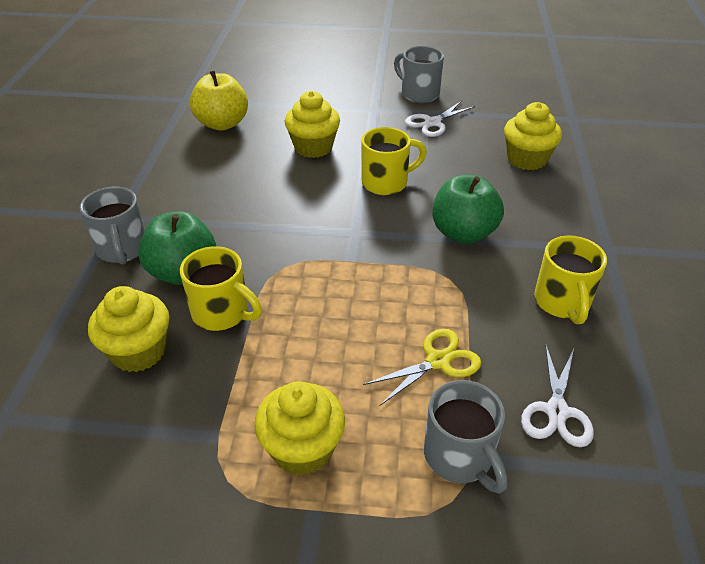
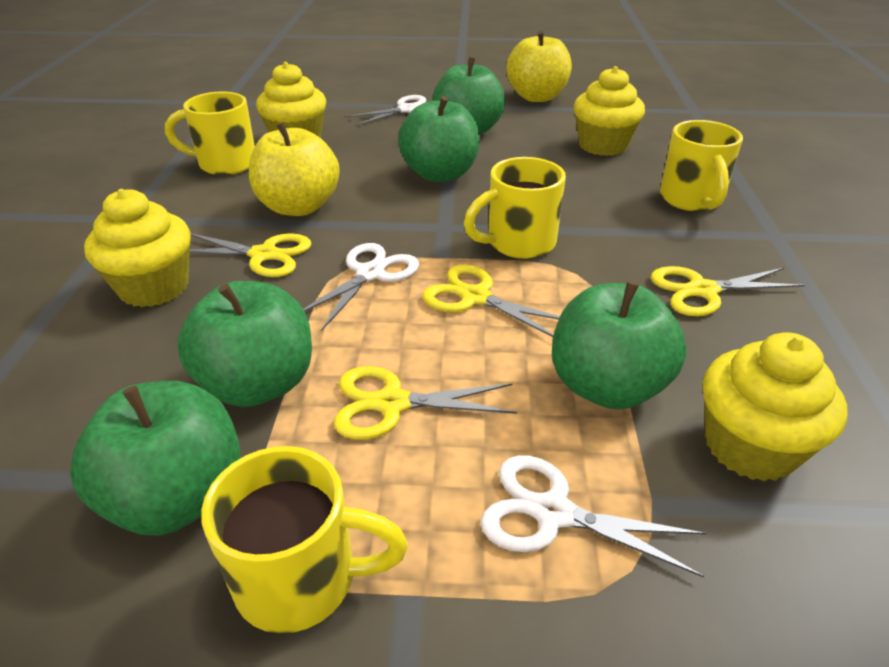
green apple: [138,211,216,285] [432,175,504,244] = 2 -> [70,381,241,535] [177,281,312,407] [398,96,480,182] [432,57,505,135] [552,281,687,410] = 5
grey mug: [80,187,145,265] [394,46,444,103] [424,380,508,494] = 3 -> none = 0
white scissors: [405,101,476,137] [521,344,594,447] = 2 -> [304,243,419,330] [344,95,426,126] [480,455,706,578] = 3
yellow apple: [190,70,248,130] = 1 -> [249,122,339,216] [507,31,572,102] = 2
yellow mug: [180,246,262,331] [361,127,427,195] [534,235,607,324] = 3 -> [165,91,255,175] [201,446,408,634] [464,157,566,259] [660,120,743,212] = 4
yellow scissors: [363,329,481,406] = 1 -> [190,233,311,277] [334,366,517,440] [422,265,560,337] [651,266,805,316] = 4

